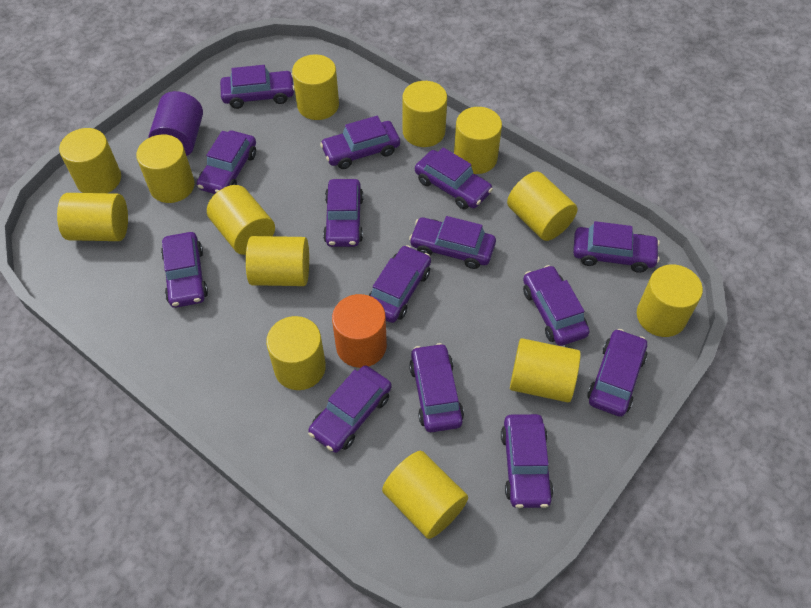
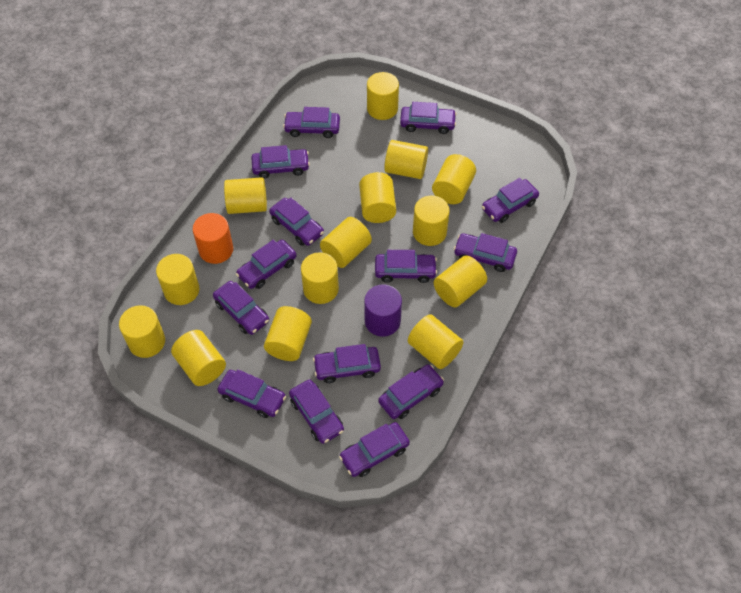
yellow cylinder: [57,193,128,241] [59,128,121,193] [136,135,195,203] [207,185,275,255] [246,236,309,286] [266,316,326,390] [292,54,339,120] [382,451,468,539] [402,81,447,147] [454,107,502,174] [507,171,577,241] [510,338,581,402] [637,265,703,337] = 13 -> [119,305,165,358] [156,254,199,305] [171,330,226,386] [224,177,267,214] [264,306,312,361] [301,252,339,304] [320,217,372,268] [359,172,396,223] [367,72,399,120] [384,140,428,179] [408,314,464,369] [413,196,450,246] [432,154,476,204] [434,255,487,307] = 14

